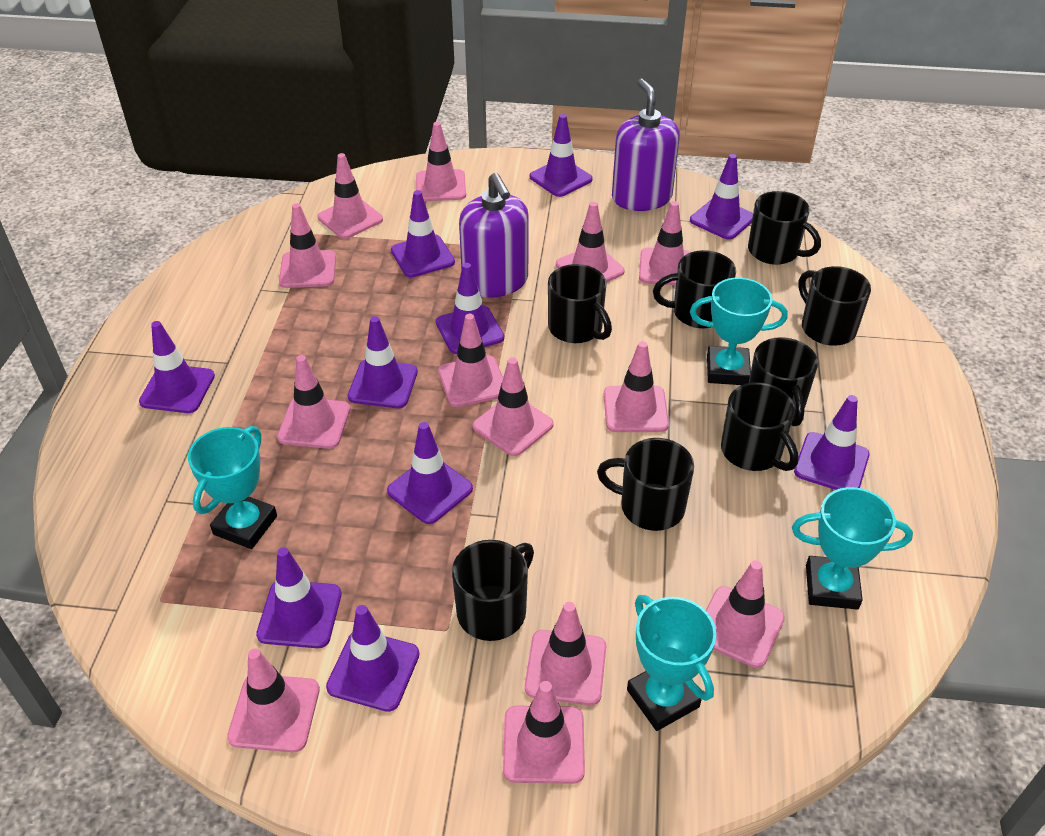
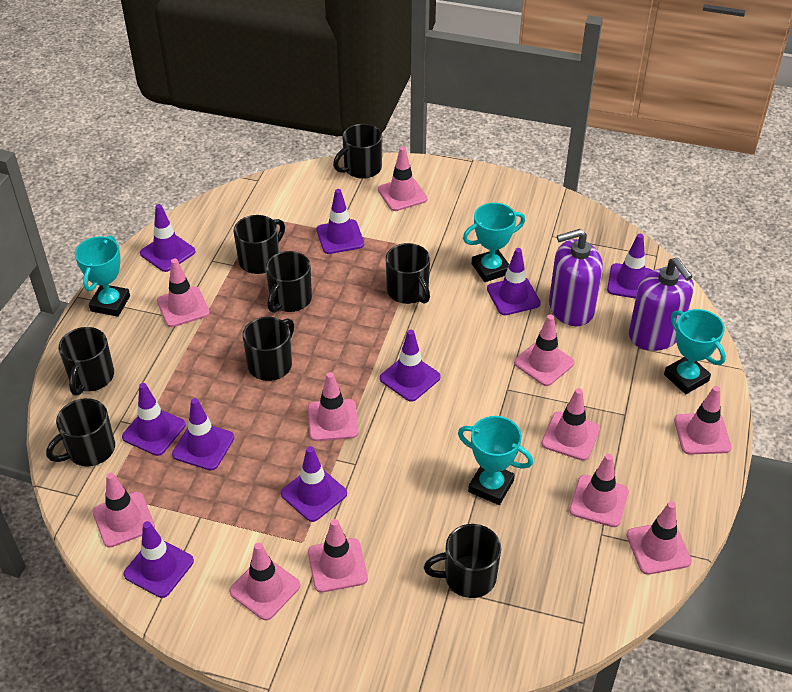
pink traffic cone: [227,649,320,752] [277,355,350,449] [279,203,336,288] [317,153,383,239] [416,122,466,201] [438,314,503,407] [473,357,554,456] [503,681,585,784] [525,602,606,705] [556,202,625,282] [604,341,669,432] [639,201,691,286] [706,560,785,668] = 13 -> [93,472,155,548] [157,259,210,327] [229,543,300,620] [308,372,359,441] [308,519,368,593] [378,146,428,211] [514,314,574,386] [541,388,600,461] [569,454,629,527] [626,501,692,575] [674,386,731,455] = 11
purple traffic cone: [139,321,215,413] [256,547,342,648] [326,605,420,712] [348,316,418,408] [387,422,473,524] [391,190,455,277] [436,263,504,354] [530,114,593,197] [690,154,753,240] [794,395,870,490] = 10 -> [122,383,186,456] [123,521,194,598] [140,204,195,272] [172,398,234,470] [281,446,347,522] [316,189,364,254] [380,329,441,402] [487,248,541,315] [607,234,653,299] = 9

